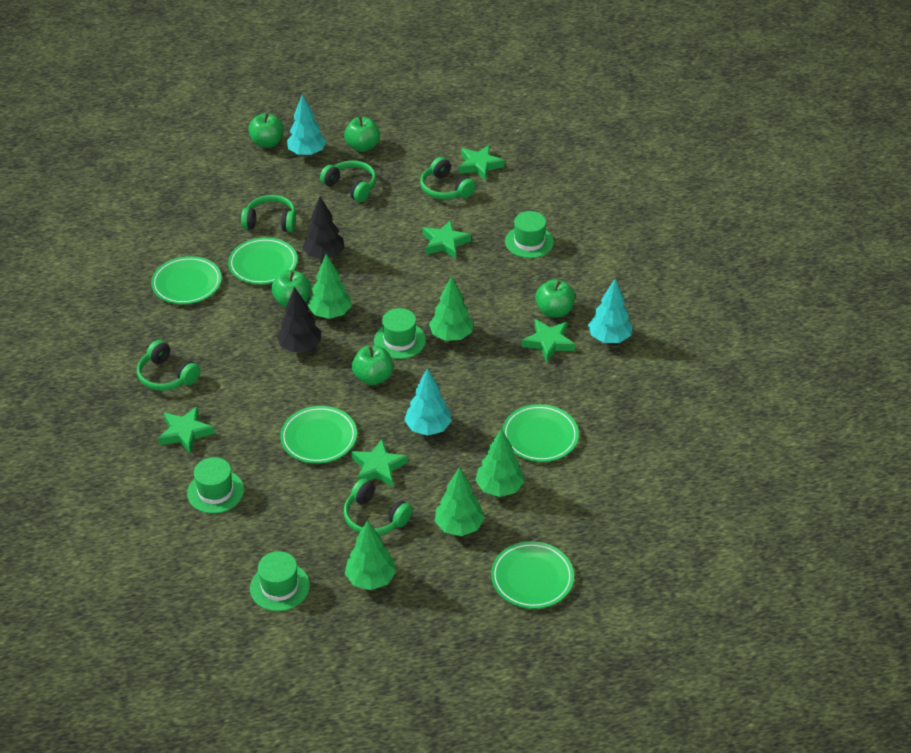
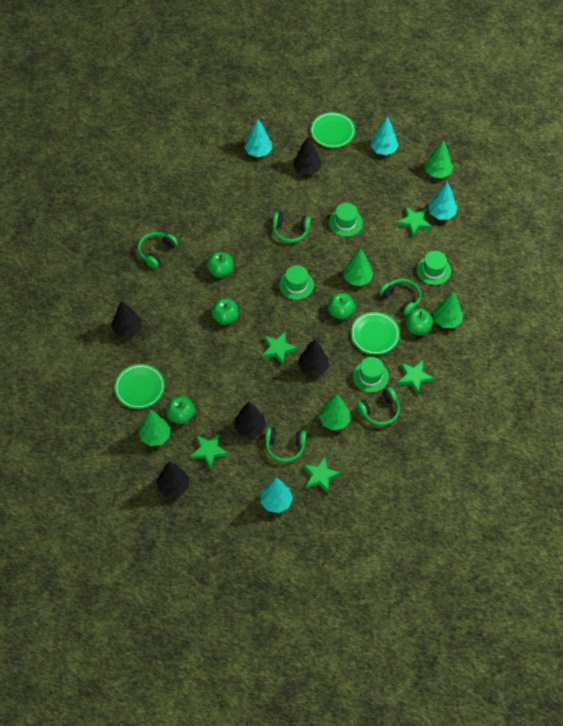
black tree: [277,287,321,352] [302,196,345,260] = 2 -> [111,301,142,338] [157,462,189,497] [234,402,266,438] [294,137,322,175] [298,339,329,376] = 5
green plate: [151,256,222,304] [228,237,298,284] [280,406,357,464] [491,541,574,609] [502,404,579,462] = 5 -> [114,364,165,409] [310,112,355,148] [351,312,400,355] = 3
turquoise tree: [287,94,326,156] [404,368,452,436] [588,279,633,343] = 3 -> [244,119,272,157] [260,478,293,513] [371,117,399,155] [428,182,457,220] = 4

